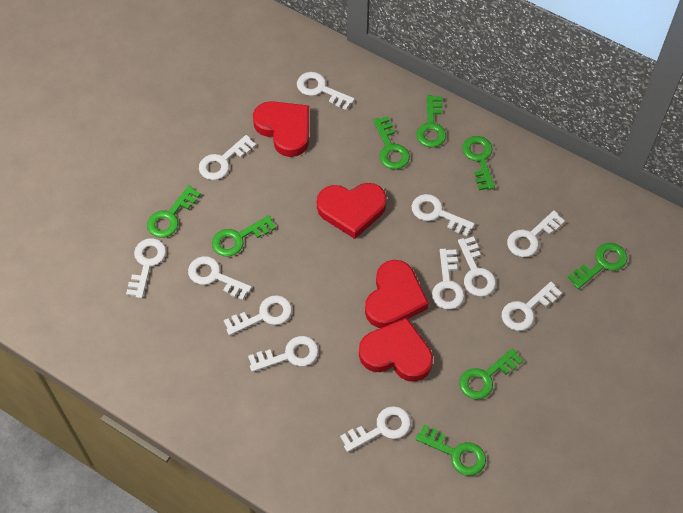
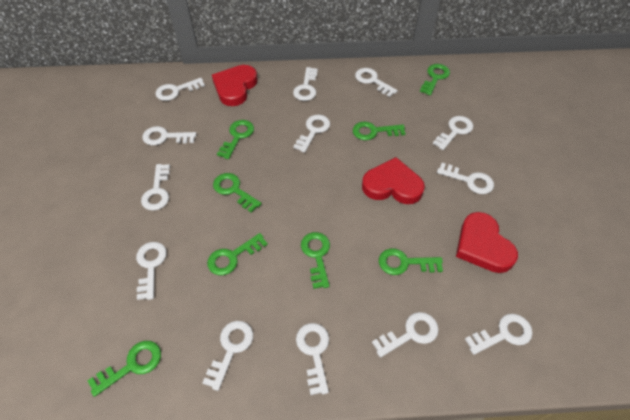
red heart: [253,101,309,157] [317,183,387,239] [359,317,433,382] [365,260,429,328] = 4 -> [212,65,258,106] [362,157,425,204] [456,212,518,273] = 3
white key: [126,238,166,298] [188,256,252,300] [199,135,256,180] [224,295,292,335] [248,336,318,372] [297,72,355,110] [340,406,411,452] [412,194,475,236] [432,249,464,309] [458,236,496,297] [502,282,562,331] [507,210,565,257] = 12 -> [136,242,167,300] [141,164,170,211] [143,126,196,145] [155,78,205,101] [202,321,253,391] [293,67,318,101] [293,115,330,153] [296,323,329,395] [355,68,398,97] [372,312,439,358] [433,116,473,150] [437,163,494,194] [465,314,533,355] = 13

